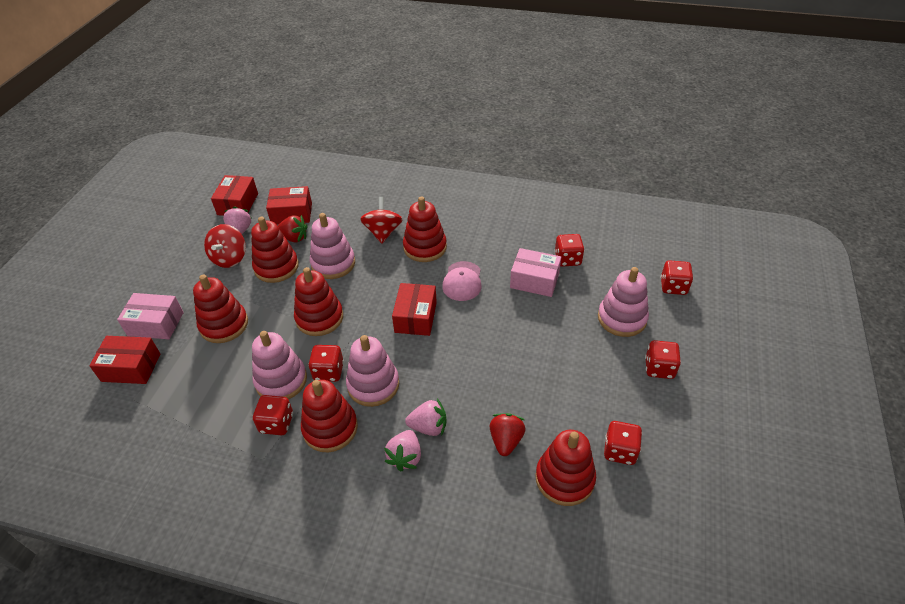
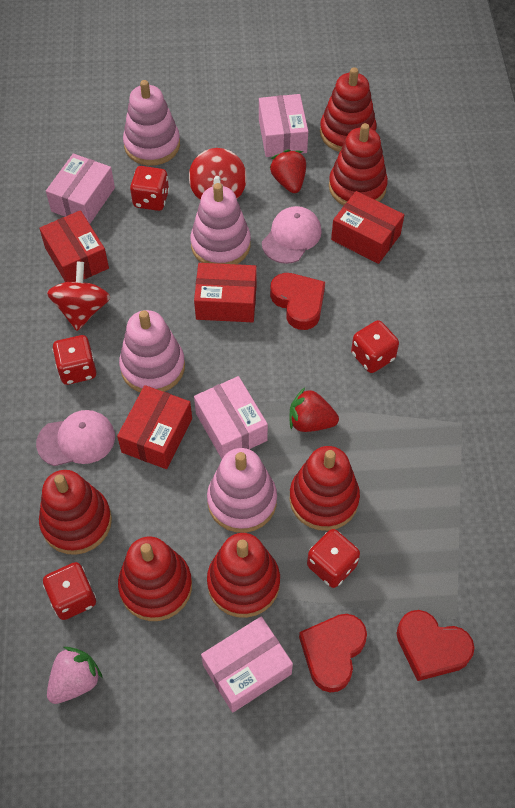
pink box: [117,293,184,339] [510,248,561,297] = 2 -> [46,154,115,224] [194,376,268,459] [201,616,293,713] [259,94,308,157] = 4
pink cap: [442,261,482,301] = 1 -> [36,410,115,466] [262,206,322,264] = 2
pink strawberry: [223,206,252,234] [384,430,421,471] [405,399,447,436] = 3 -> [47,647,103,704] = 1
red dice: [253,395,293,435] [308,345,344,382] [555,234,585,267] [604,421,642,465] [645,340,681,379] [661,260,693,295] = 6 -> [43,562,96,620] [52,335,96,385] [130,166,169,211] [307,529,360,588] [351,320,399,373] = 5
red heart: none = 0 -> [270,273,325,330] [299,614,367,693] [396,610,475,681] = 3

